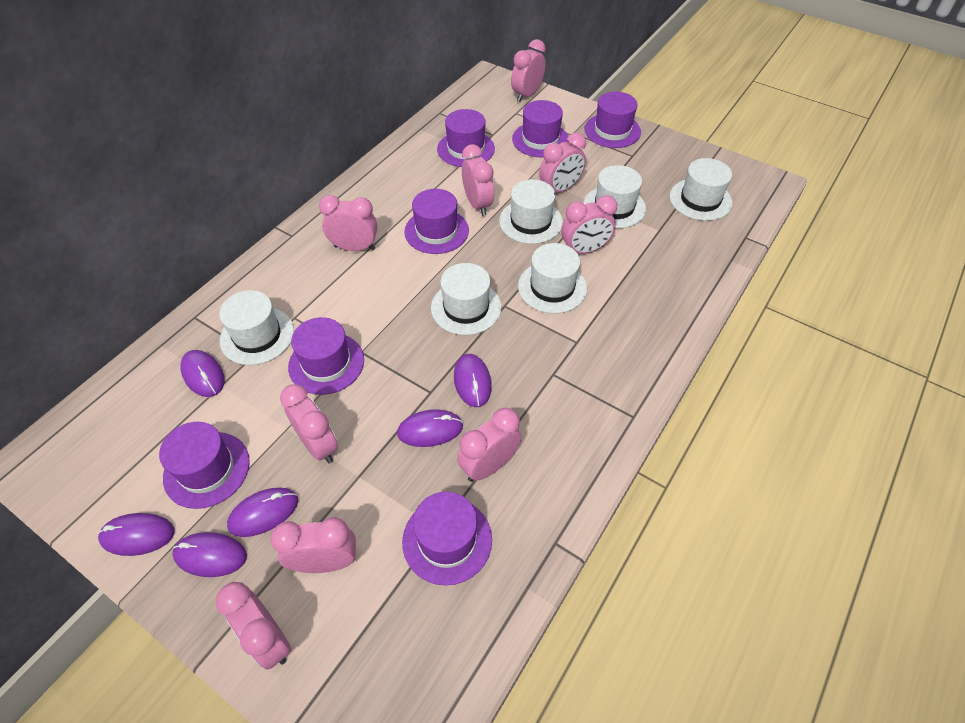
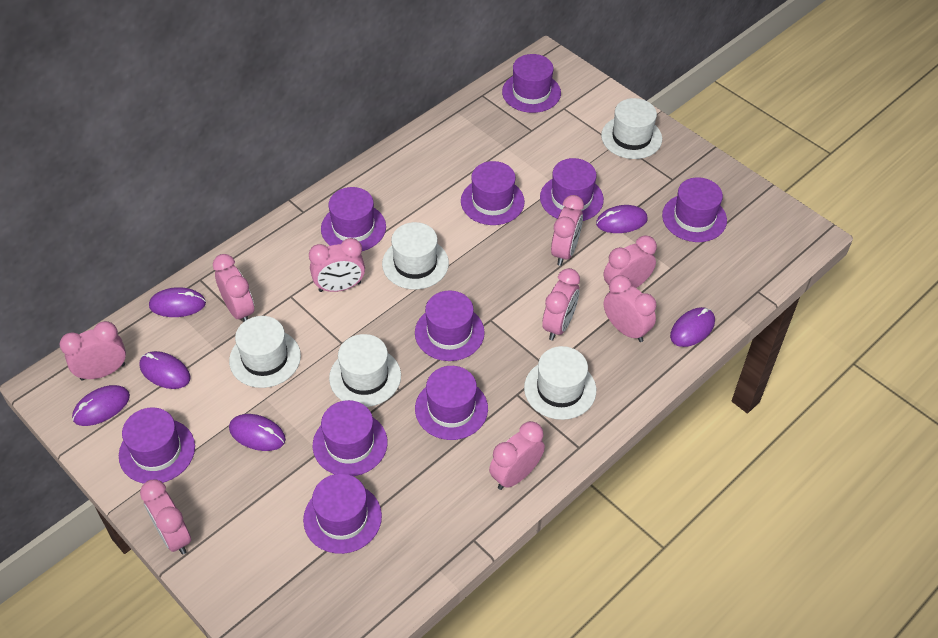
purple hat: [159,422,250,509] [288,317,364,395] [402,492,492,586] [404,189,469,254] [437,109,495,167] [512,100,569,158] [585,92,641,148] = 7 -> [119,407,195,484] [303,474,382,554] [313,400,388,476] [321,187,386,251] [415,290,485,361] [415,366,488,440] [461,161,525,225] [502,54,561,113] [540,158,604,221] [662,177,727,242] = 10
white hat: [219,290,294,365] [431,263,502,335] [499,179,563,244] [518,243,587,314] [583,165,646,229] [669,158,733,221] = 6 -> [229,316,301,388] [329,334,401,407] [382,222,449,289] [524,346,596,420] [601,98,662,159] = 5

